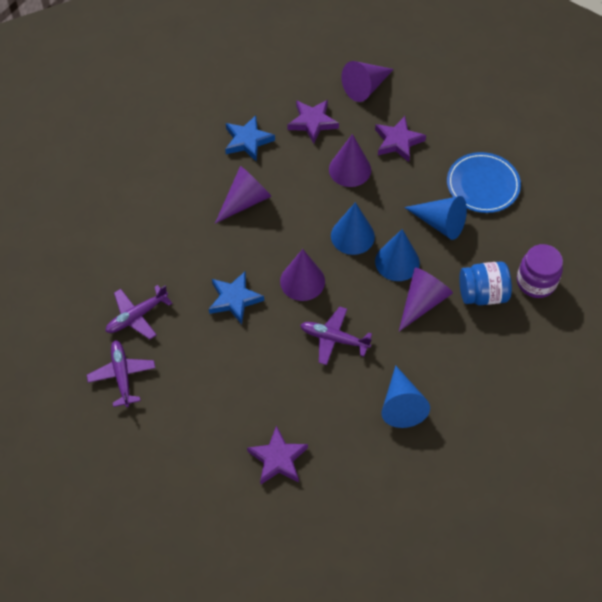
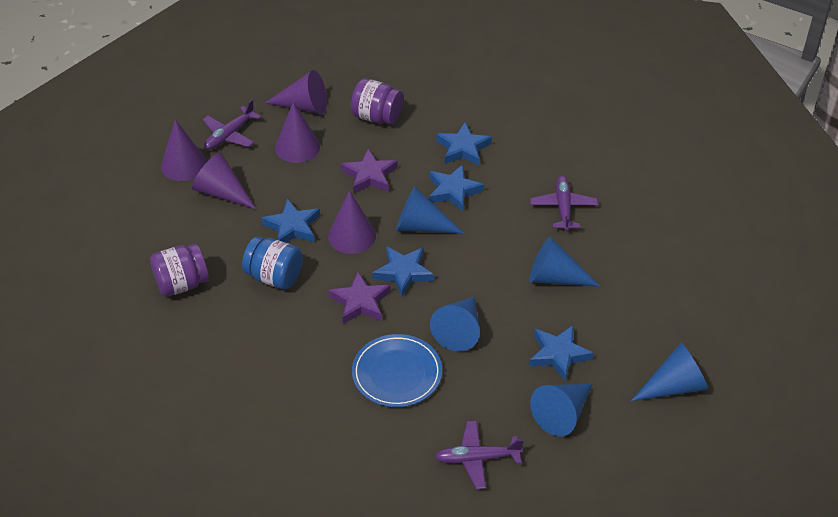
blue cone: [331,202,375,255] [375,229,420,281] [382,365,430,428] [404,196,467,240] = 4 -> [396,187,465,234] [430,297,480,351] [529,237,600,287] [530,384,592,436] [631,343,708,401] = 5
blue star: [209,272,264,324] [225,115,275,162] = 2 -> [261,198,320,243] [373,246,434,297] [429,165,484,212] [436,122,492,166] [529,325,594,382] = 5
purple jar: [517,244,563,298] = 1 -> [150,244,209,297] [351,79,404,125] = 2
purple star: [247,426,308,484] [287,100,339,144] [375,116,426,162] = 3 -> [328,271,391,324] [341,149,398,194] = 2

